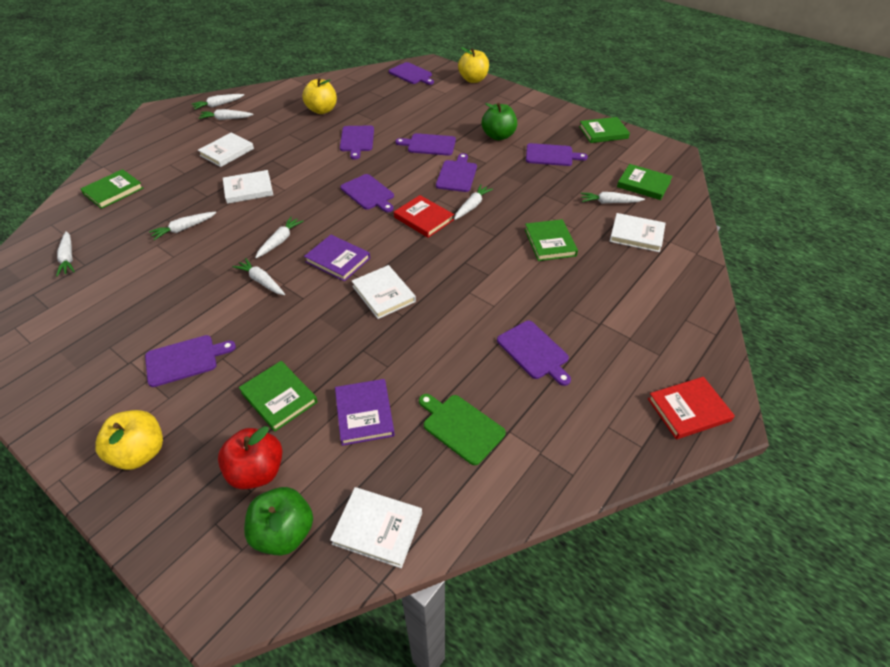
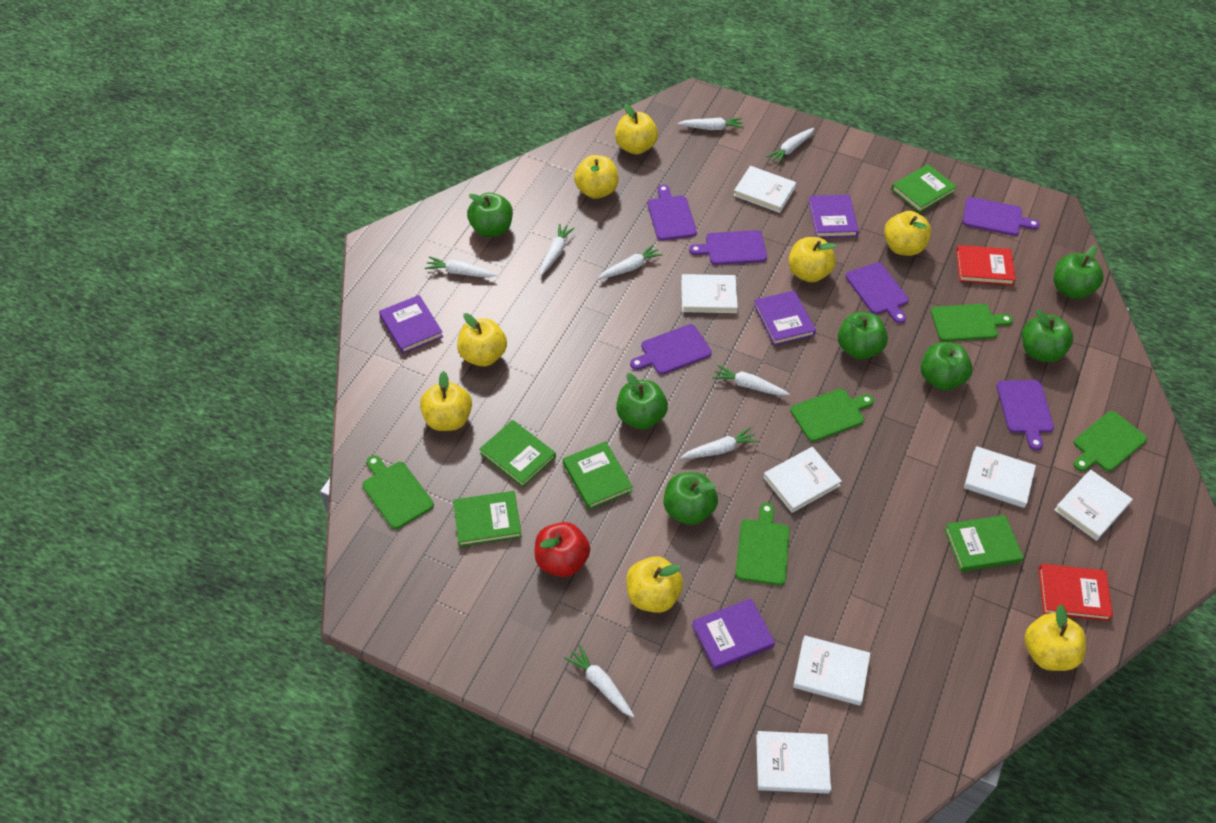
green apple: [244,487,313,556] [482,103,517,140] = 2 -> [467,192,513,237] [616,373,668,430] [664,472,718,525] [838,312,888,360] [921,342,973,390] [1022,310,1073,362] [1054,246,1104,299] = 7
green cutting board: [419,394,506,465] = 1 -> [362,455,434,529] [735,503,790,586] [790,389,874,442] [931,304,1013,341] [1073,411,1147,472] = 5
purple book: [304,235,370,282] [335,379,395,446] = 2 -> [379,295,443,354] [692,598,775,670] [754,290,816,346] [808,195,859,238] = 4
purple cutting board: [145,335,236,387] [340,126,374,160] [340,174,394,212] [389,62,434,85] [396,133,456,156] [436,153,477,192] [497,321,571,386] [526,143,588,166] = 8 -> [630,324,712,374] [647,185,697,241] [689,230,767,265] [845,262,909,324] [963,197,1040,236] [996,380,1054,450] = 6
white book: [198,133,254,167] [223,170,273,204] [330,487,422,568] [352,265,416,319] [609,213,666,252] = 5 -> [681,274,738,313] [733,166,796,213] [756,731,831,794] [763,447,842,513] [793,635,870,706] [964,446,1036,508] [1054,469,1133,541] = 7
yellow apple: [95,410,163,470] [302,78,337,114] [458,47,489,83] = 3 -> [420,371,472,431] [457,313,507,367] [574,155,618,199] [615,104,658,155] [626,556,683,613] [789,237,837,282] [884,211,931,256] [1024,604,1086,671] = 8

